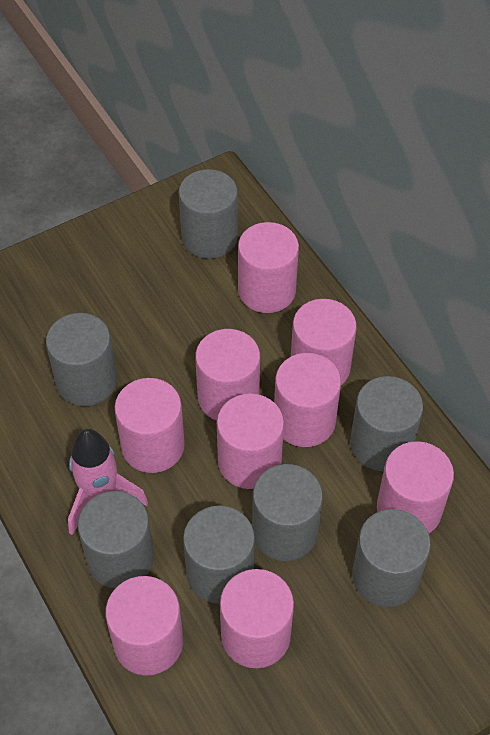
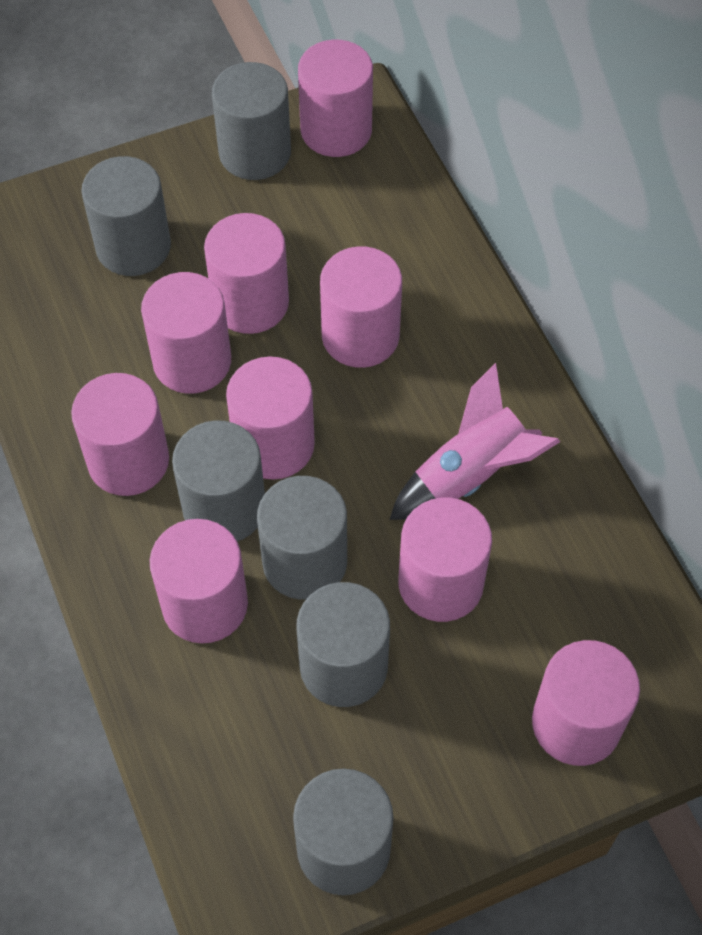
grey cylinder: [46,313,117,406] [78,491,154,588] [179,169,238,259] [183,506,255,604] [252,464,323,561] [350,376,423,471] [352,509,431,607] = 7 -> [81,156,171,276] [172,420,265,542] [212,62,291,180] [257,476,347,600] [293,769,394,895] [296,582,390,707] = 6

